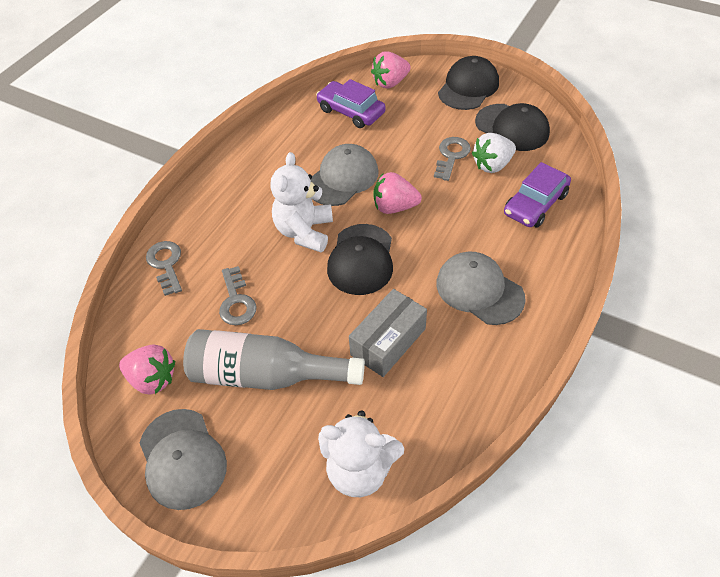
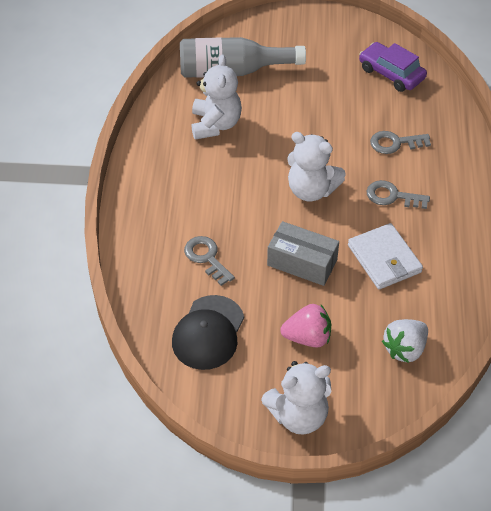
black cap: [327,224,393,295] [438,56,499,110] [475,103,550,151] = 3 -> [172,295,244,370] = 1
grey cap: [139,409,227,510] [311,144,378,206] [436,252,526,325] = 3 -> none = 0
pink strawberry: [119,344,175,395] [371,52,411,88] [373,172,422,214] = 3 -> [280,304,331,348] = 1
purple car: [316,79,386,128] [504,162,571,228] = 2 -> [359,42,427,92] = 1
white teddy bear: [270,152,333,252] [318,411,404,497] = 2 -> [191,55,242,140] [261,361,331,435] [288,132,346,201] = 3
white wallet: none = 0 -> [348,223,423,289] = 1

